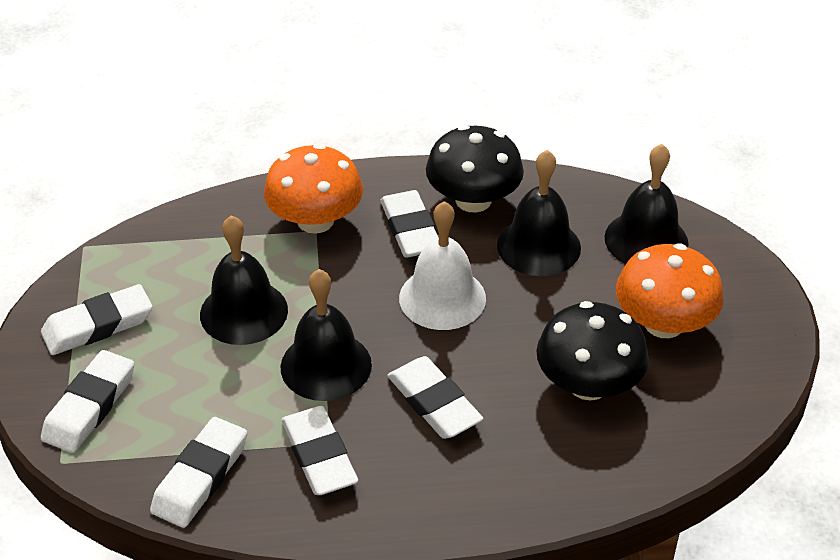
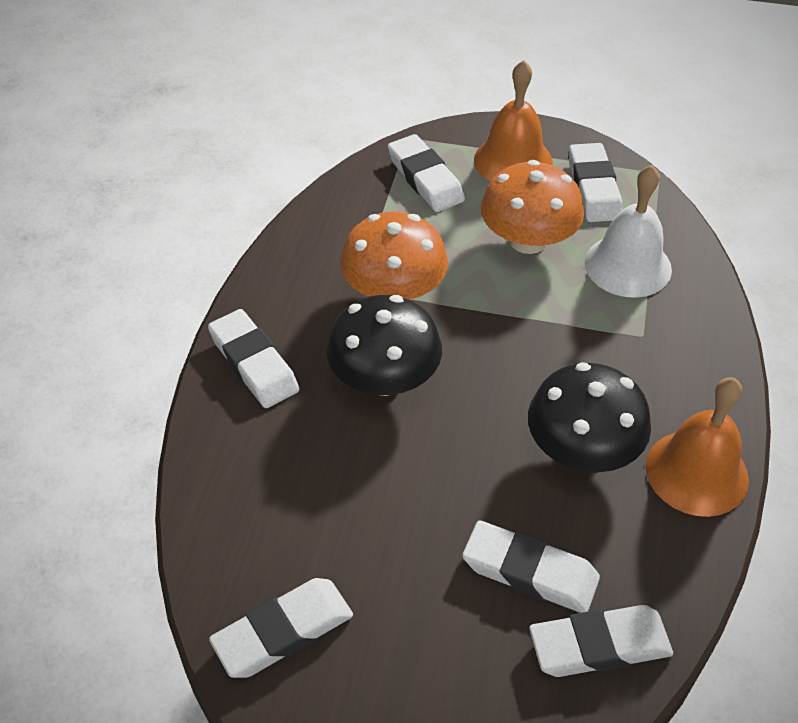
black bell: [200,215,288,345] [281,269,372,401] [497,150,581,276] [604,144,689,264] = 4 -> none = 0
orange bell: none = 0 -> [474,60,553,182] [646,378,749,517] = 2

